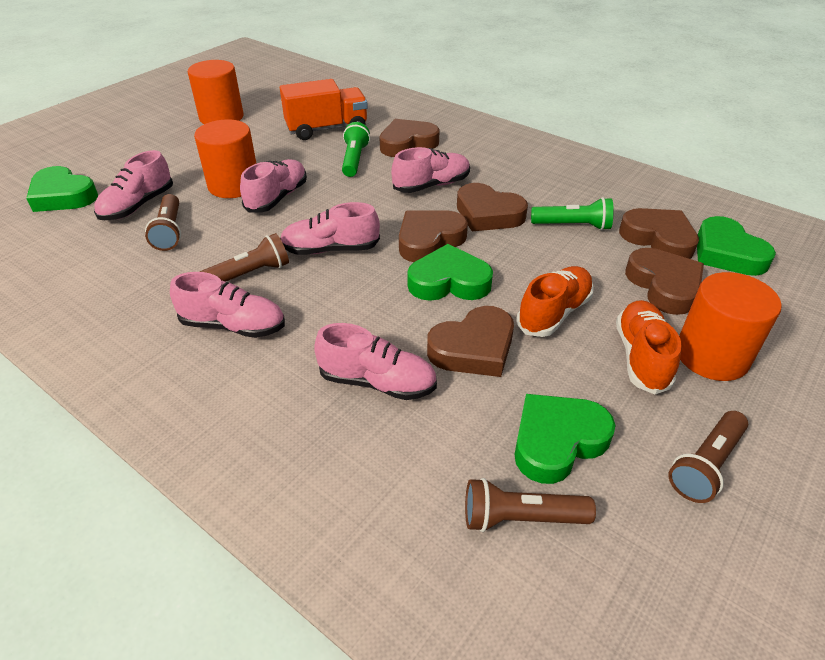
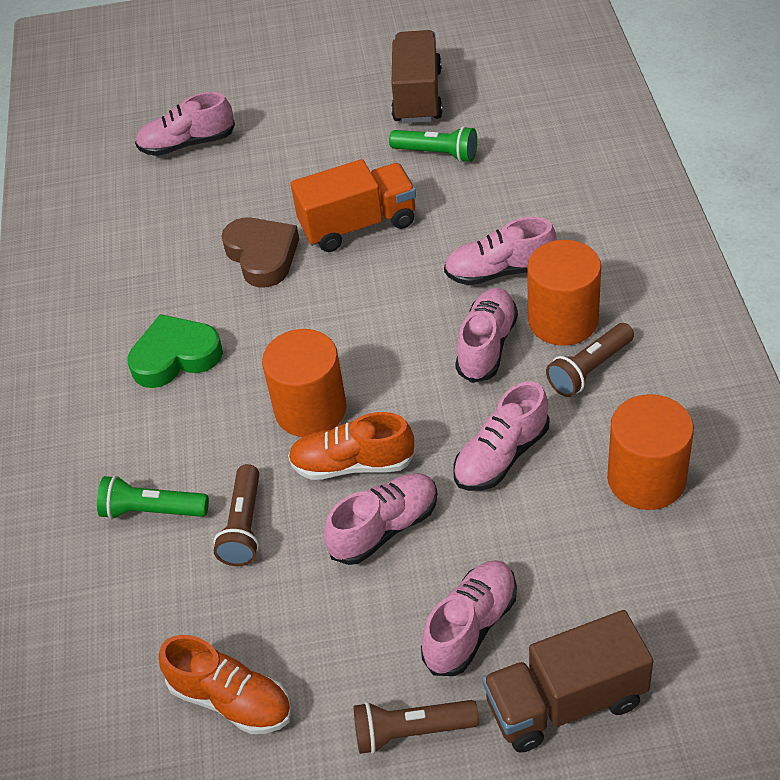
brown flashlight: [145,194,181,251] [199,233,289,282] [465,478,596,532] [669,411,748,503] = 4 -> [213,464,259,566] [354,700,479,754] [546,323,634,397] = 3
brown heart: [379,119,440,157] [399,210,468,262] [427,306,514,377] [457,183,528,231] [619,208,699,259] [625,248,704,315] = 6 -> [221,217,299,288] = 1
brown truck: none = 0 -> [391,30,443,123] [482,610,653,753] = 2
green heart: [26,166,98,212] [407,244,493,301] [515,394,616,484] [697,216,776,276] = 4 -> [127,314,223,388] = 1

